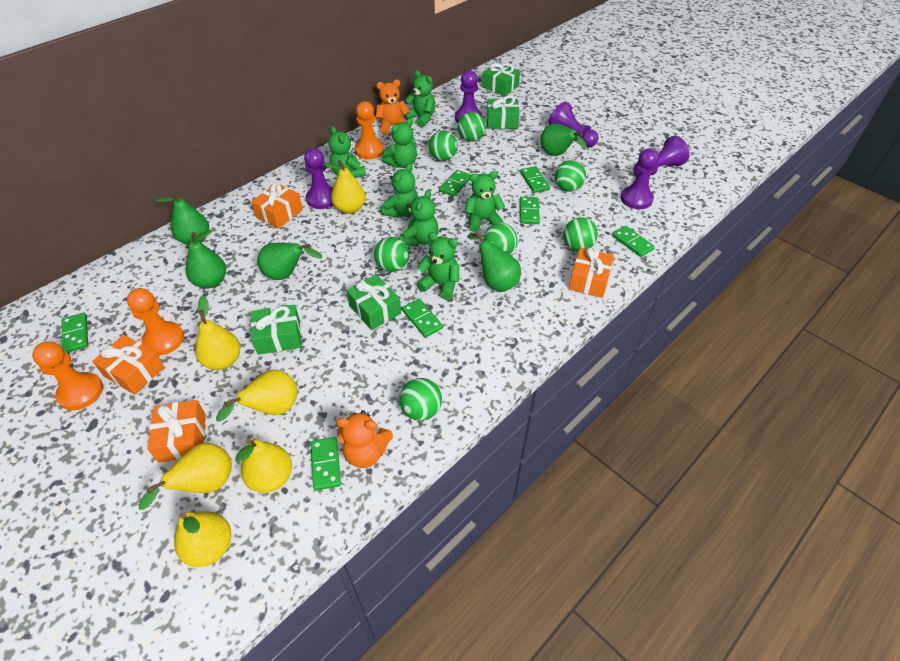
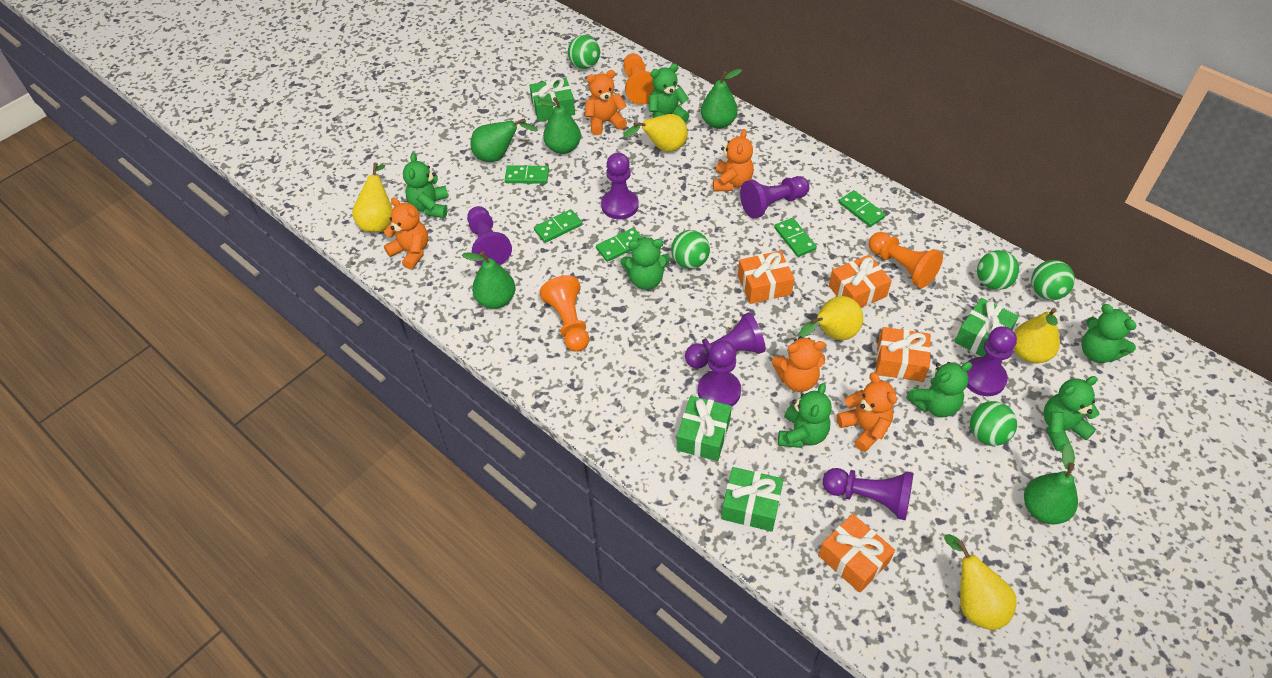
green ball: [374,237,409,272] [399,378,442,421] [429,131,458,161] [458,112,486,142] [483,223,517,254] [555,160,586,192] [563,217,598,251] = 7 -> [568,35,600,69] [671,230,710,269] [970,401,1017,446] [977,250,1019,290] [1031,260,1075,300] = 5
green domino: [62,313,88,353] [311,437,341,491] [402,299,443,338] [439,170,471,197] [520,166,550,193] [520,197,540,224] [612,226,655,257] = 7 -> [505,165,549,184] [534,209,582,243] [596,228,642,262] [774,218,817,257] [839,190,886,227] = 5
orange teddy bear: [336,410,393,468] [376,79,410,135] = 2 -> [384,197,428,269] [585,70,627,135] [713,129,754,192] [772,336,826,392] [836,373,897,452] = 5
purple pawn: [304,148,333,209] [455,70,482,123] [548,102,599,147] [621,148,659,209] [633,136,690,177] = 5 -> [467,206,512,265] [601,152,639,219] [685,312,766,369] [698,340,741,406] [740,176,809,219] [823,468,913,520] [967,326,1017,396] = 7
yellow pear: [139,443,232,510] [174,511,231,567] [195,295,240,370] [216,370,297,422] [235,439,292,493] [323,160,366,214] = 6 -> [352,163,393,232] [623,114,688,152] [799,296,863,340] [944,534,1017,630] [1014,308,1060,363] = 5

